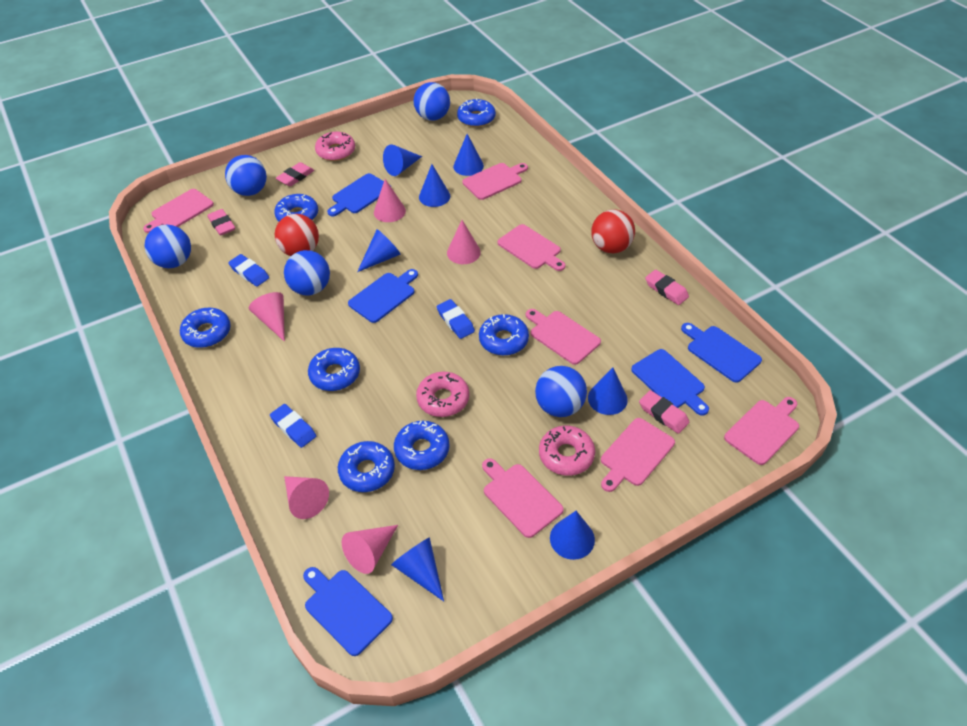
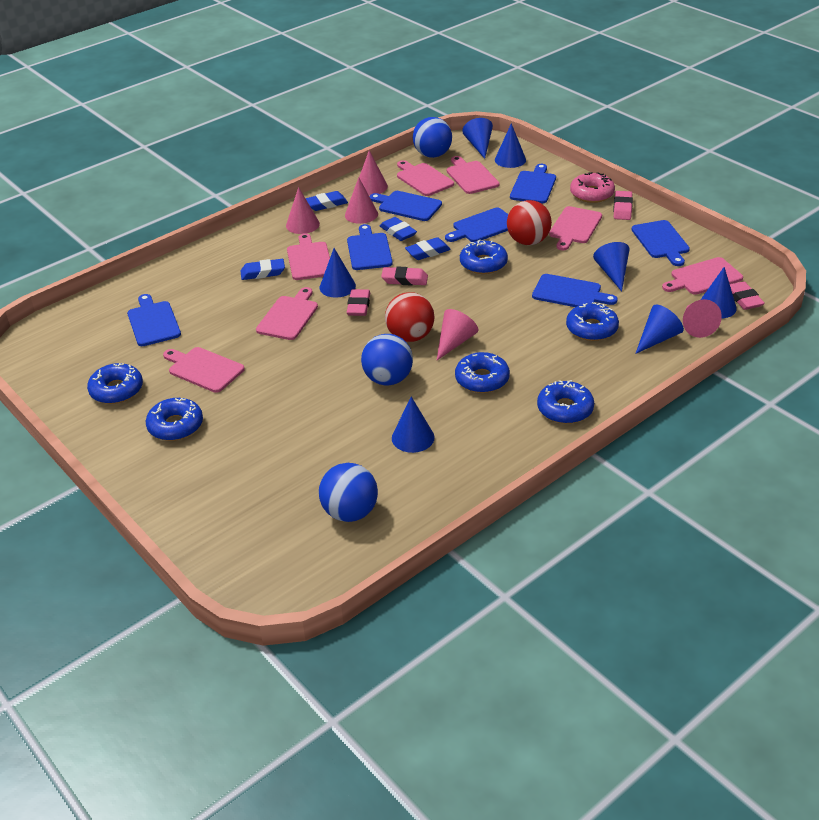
blue ball: [144,225,191,268] [225,155,267,196] [284,250,330,295] [414,82,450,121] [535,366,587,417] = 5 -> [319,463,378,522] [361,334,413,386] [413,117,452,158] = 3
blue cutting board: [303,567,393,656] [327,173,391,216] [348,269,418,323] [631,349,709,416] [681,323,762,383] = 5 -> [127,294,181,346] [347,224,393,270] [369,191,442,221] [445,208,508,242] [510,164,556,203] [532,274,618,307] [631,220,690,266] = 7
blue donut: [180,308,231,348] [274,194,318,222] [308,348,360,391] [338,441,395,492] [394,421,450,470] [457,98,496,127] [479,314,529,356] = 7 -> [87,363,143,404] [146,398,203,441] [455,352,510,393] [460,240,508,274] [537,380,594,424] [566,302,619,341] = 6
blue eraser: [228,254,269,286] [270,404,316,448] [437,299,475,339] = 3 -> [240,259,285,280] [306,191,348,211] [380,217,417,241] [405,237,451,260] = 4
pink donut: [315,132,355,161] [416,372,469,417] [539,426,595,476] = 3 -> [570,172,615,203] = 1

